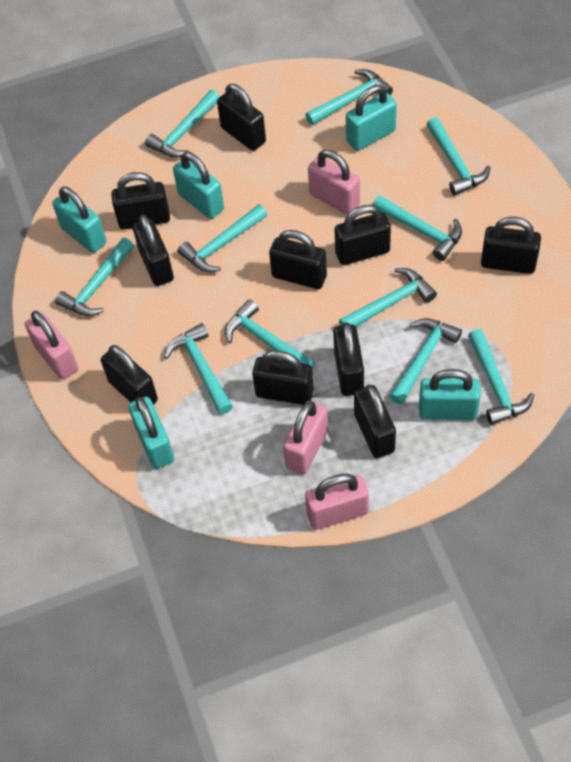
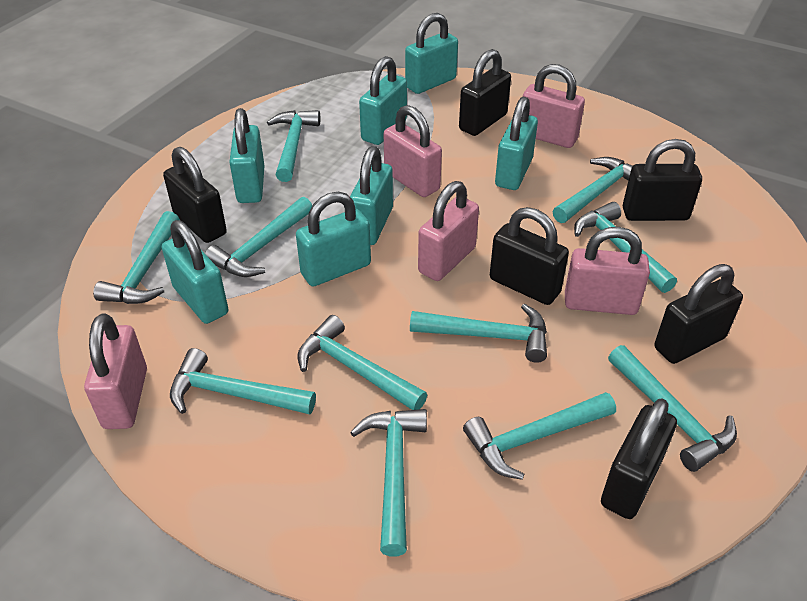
black padlock: [101,345,158,405] [111,172,170,230] [133,214,174,286] [217,84,266,151] [252,350,314,405] [269,230,327,289] [333,322,364,396] [334,205,391,265] [354,385,396,458] [481,217,541,274] = 10 -> [163,147,227,243] [459,49,511,136] [490,207,569,305] [601,398,677,519] [623,139,702,221] [654,264,743,364] = 6
pink padlock: [25,311,78,380] [283,401,328,474] [305,474,369,530] [308,150,360,215] = 4 -> [84,313,147,429] [384,105,442,197] [418,181,479,281] [523,64,585,148] [565,227,650,315] = 5
turquoise padlock: [52,187,107,253] [128,397,174,469] [173,152,224,219] [346,85,397,151] [419,369,481,420] = 5 -> [162,220,228,324] [229,108,265,203] [296,192,371,287] [350,146,393,245] [359,56,407,145] [405,13,458,94] [495,97,538,190] = 7

